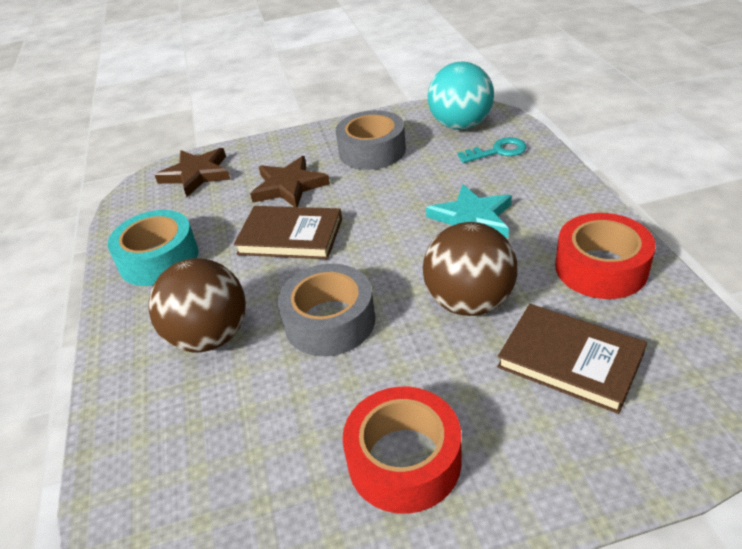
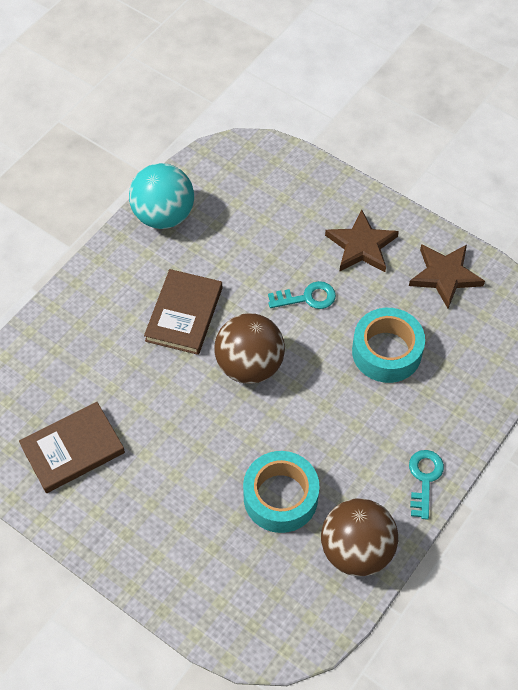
grey tape: [278,264,375,356] [335,110,406,170] = 2 -> none = 0
red tape: [343,387,462,514] [555,213,656,299] = 2 -> none = 0
turquoise key: [458,137,526,163] = 1 -> [268,281,336,309] [409,450,444,520] = 2
turquoise star: [426,184,512,238] = 1 -> none = 0
turquoise tape: [107,210,198,286] = 1 -> [243,451,320,533] [352,308,425,383] = 2

